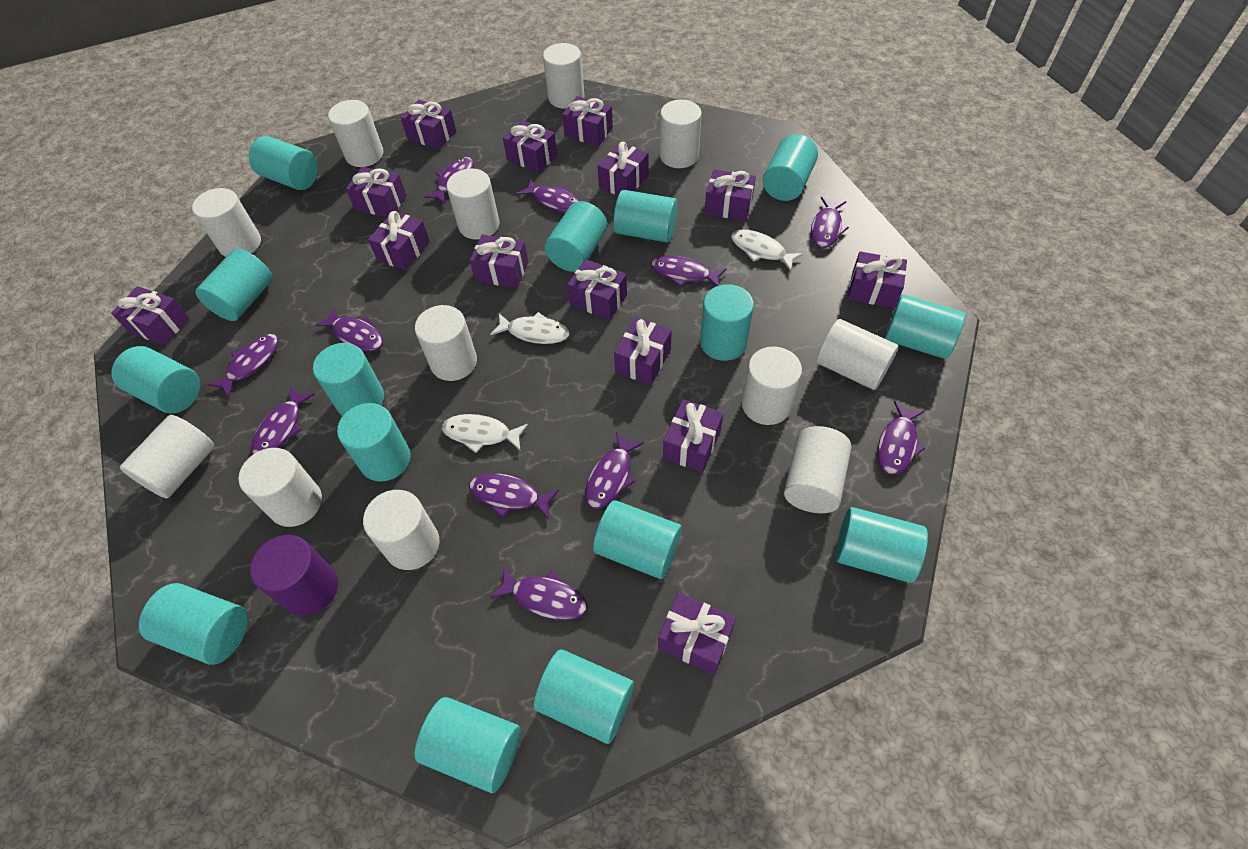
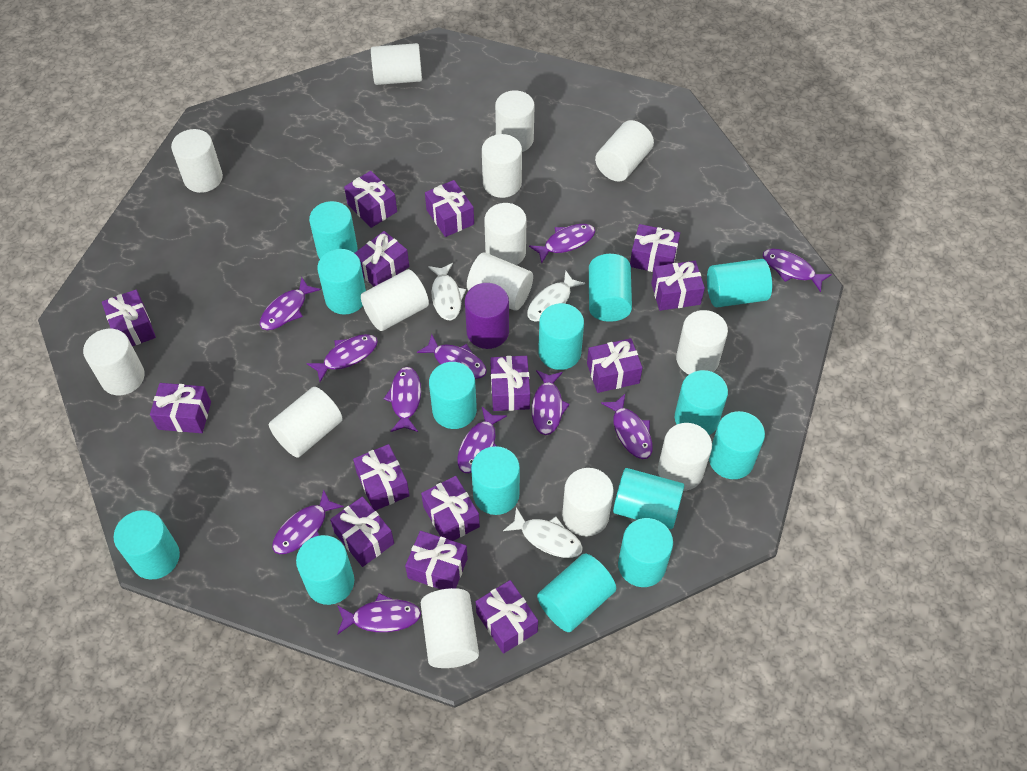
turquoise cylinder: [112,346,200,413] [139,583,248,665] [195,249,273,321] [249,136,318,190] [313,343,384,416] [337,403,410,482] [415,697,521,793] [534,649,634,744] [545,201,607,272] [593,500,682,579] [613,190,678,242] [700,284,754,361] [763,134,818,201] [836,507,928,583] [885,294,965,359] = 15 -> [113,510,180,580] [296,535,354,605] [309,201,357,259] [317,249,366,315] [429,362,477,429] [471,446,520,515] [537,553,616,632] [538,303,584,370] [589,254,632,322] [613,468,684,529] [618,518,673,587] [675,370,728,435] [707,259,772,308] [709,411,765,479] = 14
white cylinder: [120,415,215,499] [192,188,261,257] [238,448,322,527] [328,100,383,167] [363,490,440,570] [415,305,477,381] [446,169,500,240] [543,43,584,109] [660,100,702,168] [742,347,802,425] [784,426,851,513] [816,319,898,390] = 12 -> [83,329,145,395] [171,129,223,193] [269,387,343,458] [361,269,429,331] [371,43,422,85] [421,588,479,668] [467,252,533,311] [482,134,522,198] [484,203,526,265] [495,90,534,152] [562,468,614,537] [595,120,654,182] [658,423,712,491] [676,310,728,374] = 14

